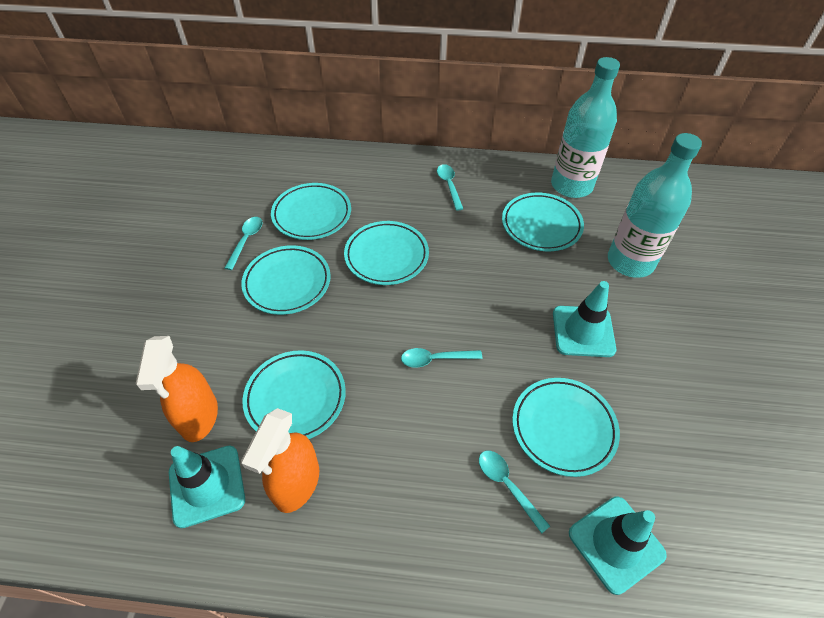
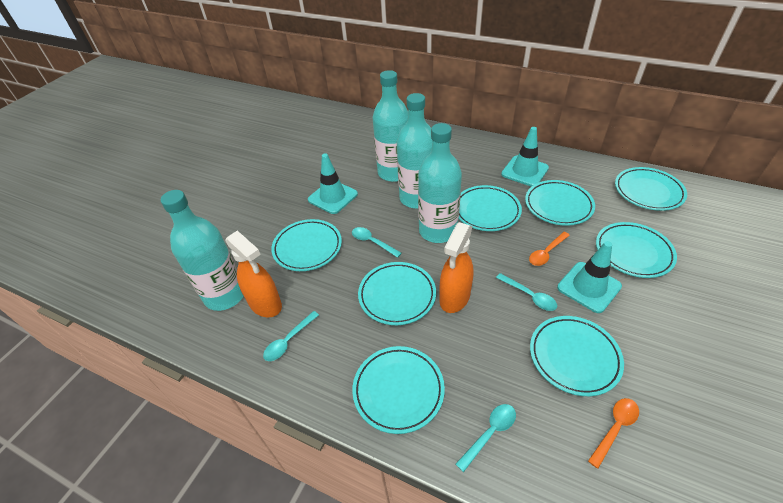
orange spoon: none = 0 -> [529,232,570,266] [588,398,639,469] = 2
turquoise bottle: [551,57,620,198] [608,133,702,278] = 2 -> [160,190,243,311] [373,70,408,182] [397,93,432,209] [418,123,462,243] = 4
turquoise plate: [241,245,331,315] [243,350,346,439] [271,183,351,240] [344,221,429,285] [502,193,584,251] [512,378,620,477] = 6 -> [271,219,342,271] [352,346,445,434] [358,262,436,325] [458,185,522,231] [525,180,595,226] [530,316,624,396] [596,222,677,278] [615,167,687,211] = 8

